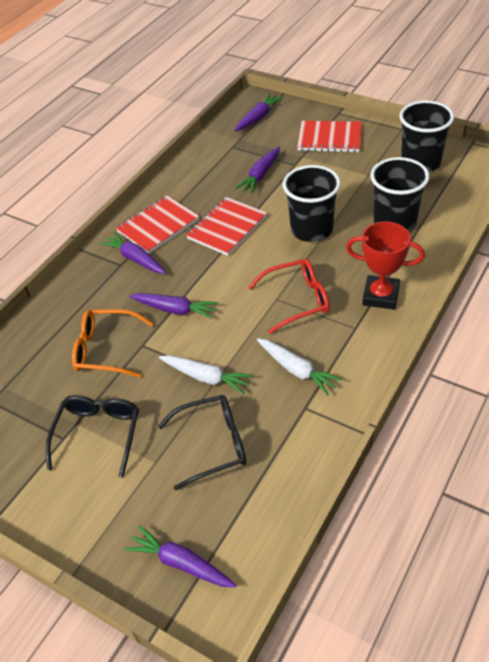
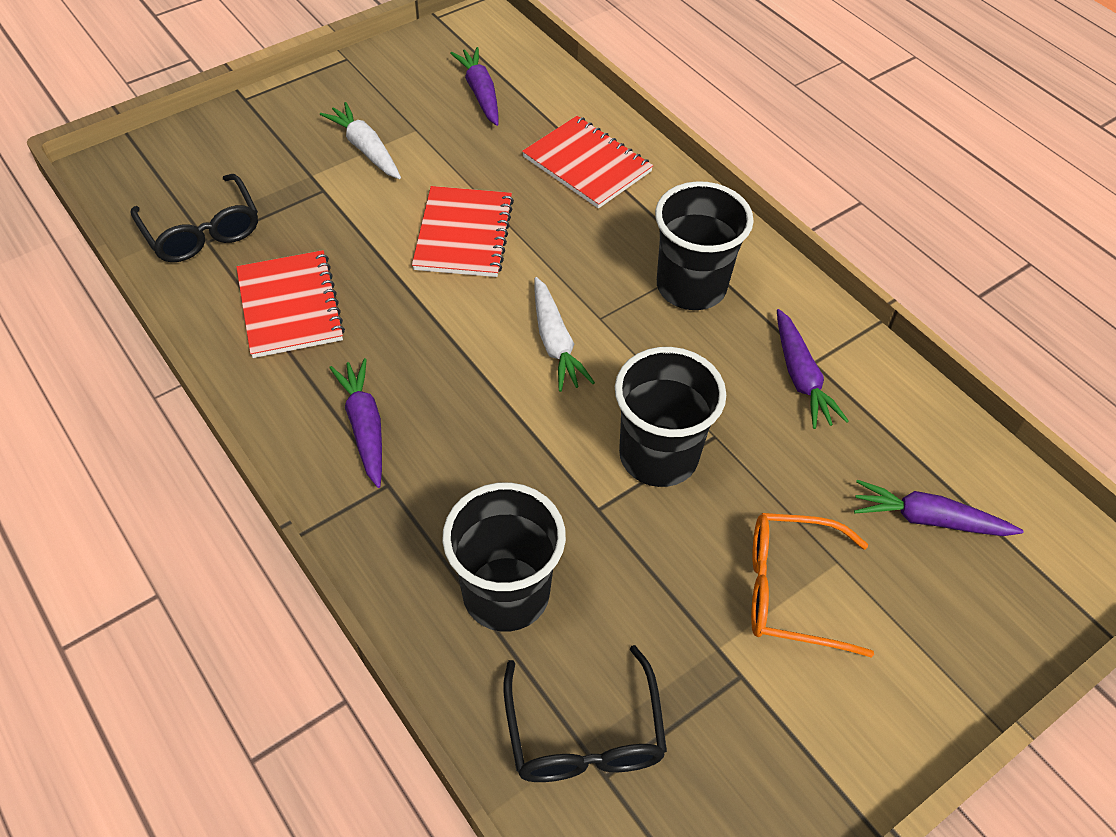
purple carrot: [100,232,166,274] [125,525,237,587] [129,293,218,319] [235,94,284,132] [235,146,280,194] = 5 -> [329,358,382,488] [450,47,499,126] [777,309,849,429] [854,480,1024,536] = 4
red glasses: [248,259,330,334] = 1 -> none = 0
red trophy: [346,221,425,310] = 1 -> none = 0

